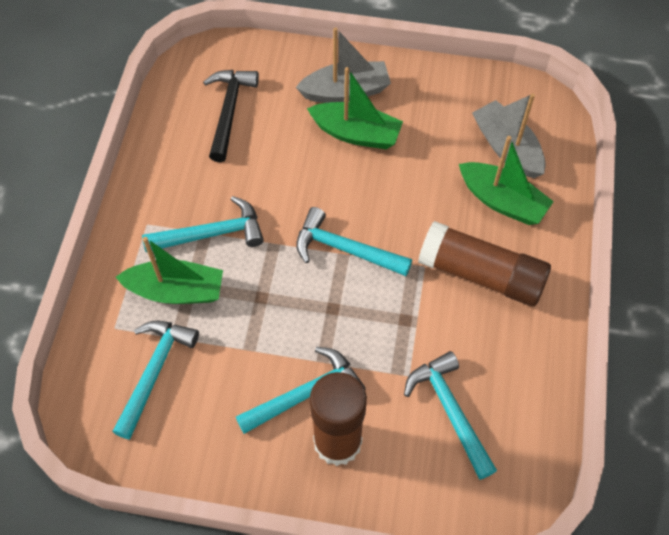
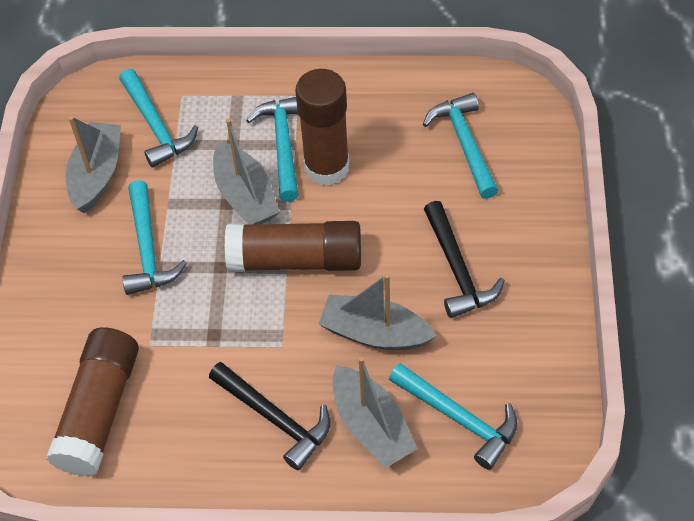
black hammer: [203,70,259,162] = 1 -> [209,362,330,470] [424,201,505,318] = 2
brown glue stick: [310,372,367,466] [418,221,551,306] = 2 -> [46,327,139,476] [225,221,361,272] [295,69,349,185] = 3
green boat: [116,237,223,304] [307,67,403,149] [459,136,554,225] = 3 -> none = 0
grey boat: [296,27,391,103] [472,93,546,178] = 2 -> [66,116,121,213] [213,118,280,225] [319,274,437,350] [333,357,418,468] = 4

